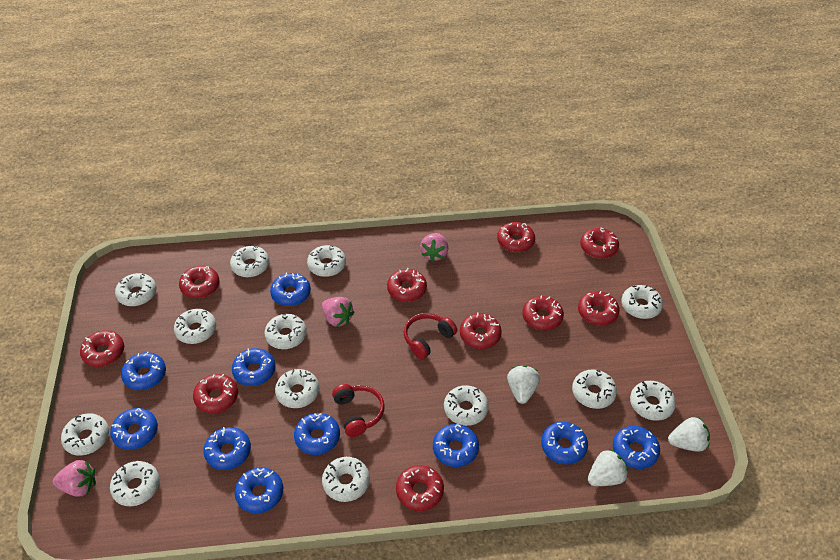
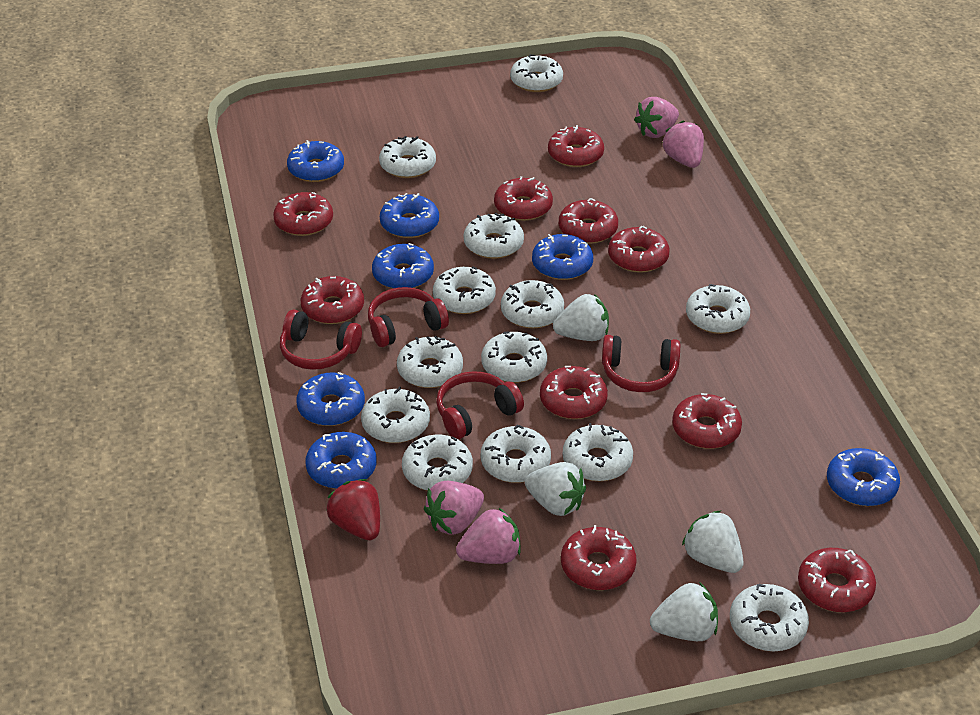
blue donut: [110,408,158,450] [121,351,166,390] [203,427,251,470] [232,348,276,386] [235,467,283,513] [270,273,311,306] [294,413,340,455] [433,424,479,467] [541,422,588,464] [613,426,660,469] = 10 -> [287,140,344,182] [296,372,365,426] [305,432,377,489] [372,243,434,289] [380,193,439,238] [532,234,593,280] [827,448,900,506] = 7
pink strawberry: [53,460,96,497] [322,297,354,327] [420,233,448,262] = 3 -> [424,481,484,535] [456,508,521,564] [634,97,679,138] [662,121,704,168] = 4
red headphones: [332,384,385,437] [404,313,457,359] = 2 -> [280,310,362,370] [368,287,449,347] [436,371,524,439] [602,335,680,392] = 4
red strawberry: none = 0 -> [326,479,380,540] = 1
white strawberry: [507,365,540,404] [588,449,628,486] [668,417,710,452] = 3 -> [525,462,586,516] [553,294,609,341] [650,582,718,641] [682,510,744,573] = 4

